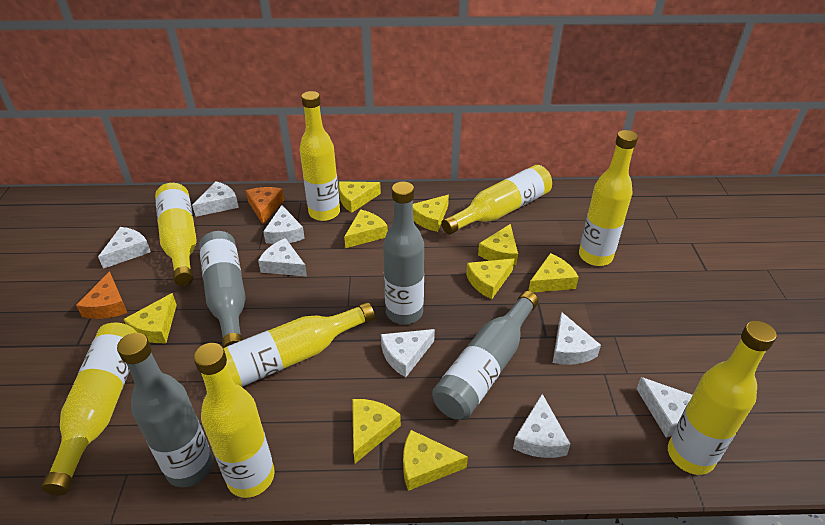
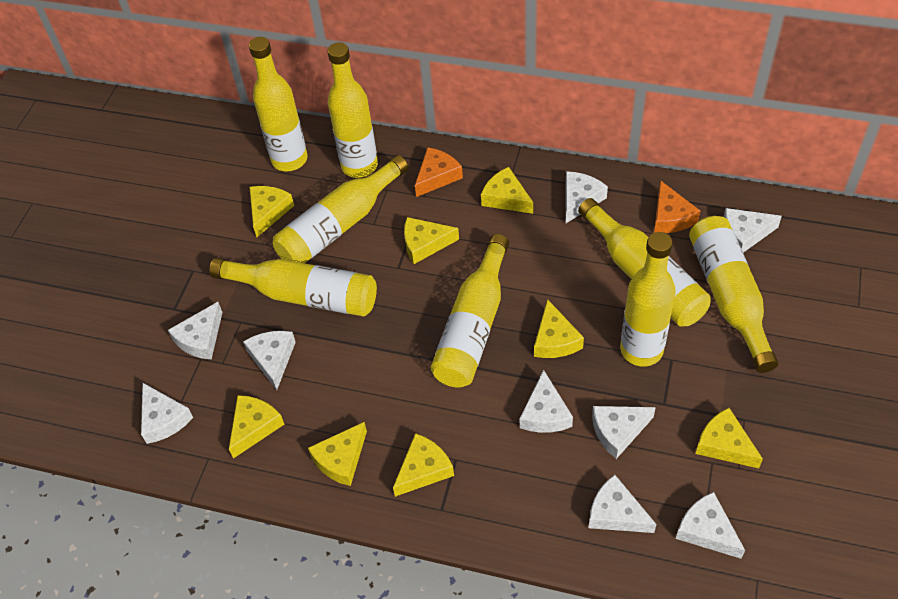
grey bottle: [117,333,213,487] [199,231,246,348] [383,182,424,324] [432,291,538,420] = 4 -> none = 0
white cheese: [98,227,151,269] [192,181,239,217] [258,238,307,277] [263,205,305,244] [381,329,435,377] [513,394,570,458] [553,312,601,365] [636,377,692,438] = 8 -> [141,383,193,444] [168,302,222,360] [243,331,296,390] [520,370,573,433] [566,171,608,223] [589,475,656,533] [592,406,656,459] [676,492,745,559] [724,208,782,253] = 9
yellow cheese: [124,293,177,343] [339,181,381,213] [344,209,388,248] [352,399,401,463] [403,430,468,491] [413,195,449,232] [466,259,514,299] [478,224,518,266] [528,253,579,292] = 9 -> [229,395,285,458] [250,186,294,237] [308,422,367,486] [393,433,454,497] [404,217,459,264] [481,167,533,214] [534,299,584,358] [695,408,763,469] = 8

